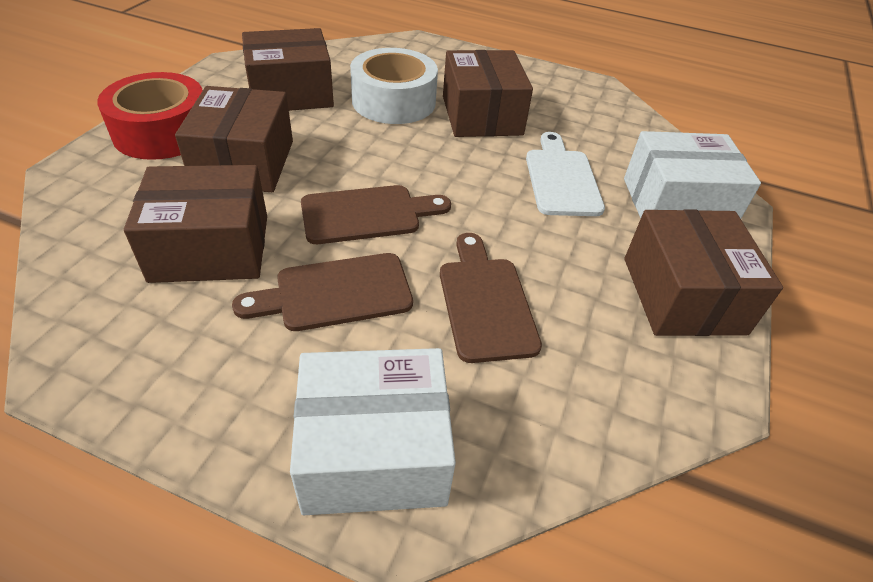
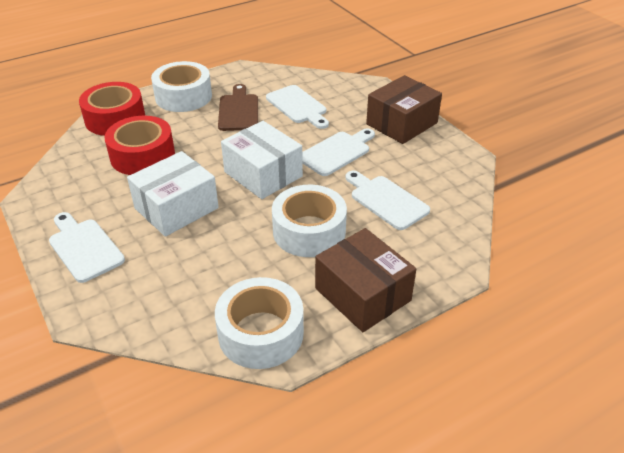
brown box: [124,165,267,283] [175,86,293,192] [242,28,334,111] [443,50,533,137] [625,209,783,336] = 5 -> [315,228,416,332] [366,75,442,144] = 2
brown cutting board: [232,253,413,331] [301,185,451,244] [440,233,542,363] = 3 -> [218,84,258,131] = 1
red tape: [97,72,203,160] = 1 -> [79,82,145,136] [104,116,175,175] = 2
white cutting board: [526,132,605,216] = 1 -> [49,212,125,283] [266,85,329,129] [302,128,375,176] [345,170,430,230] = 4
white tape: [350,48,438,124] = 1 -> [151,61,212,112] [215,277,304,369] [272,185,347,257] = 3

